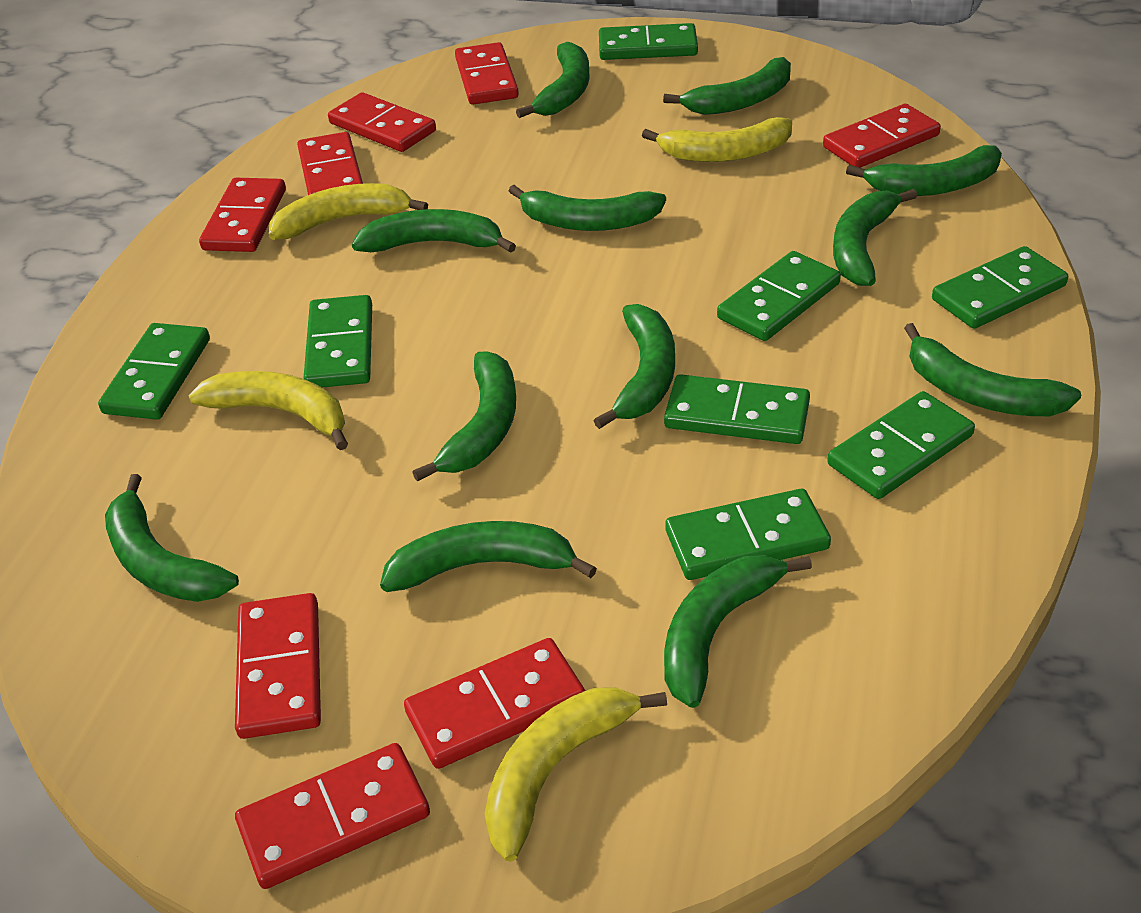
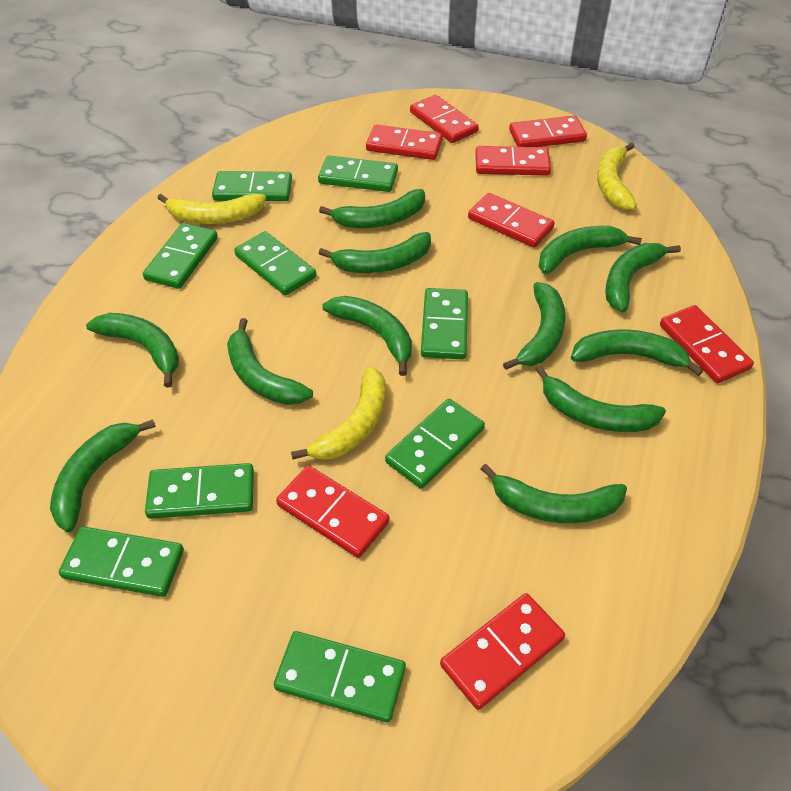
green domino: [98,323,210,420] [303,295,372,387] [599,23,698,60] [664,374,810,444] [665,489,831,580] [717,251,841,341] [827,391,975,499] [932,246,1068,329] = 8 -> [59,526,184,597] [143,223,218,289] [145,463,254,519] [212,171,292,201] [234,231,316,296] [274,631,406,723] [318,156,398,192] [385,399,485,489] [421,288,468,359] = 9
yellow banana: [188,371,348,450] [269,183,428,240] [485,687,667,862] [642,117,792,162] = 4 -> [157,194,266,224] [291,366,386,460] [597,142,637,210] = 3

